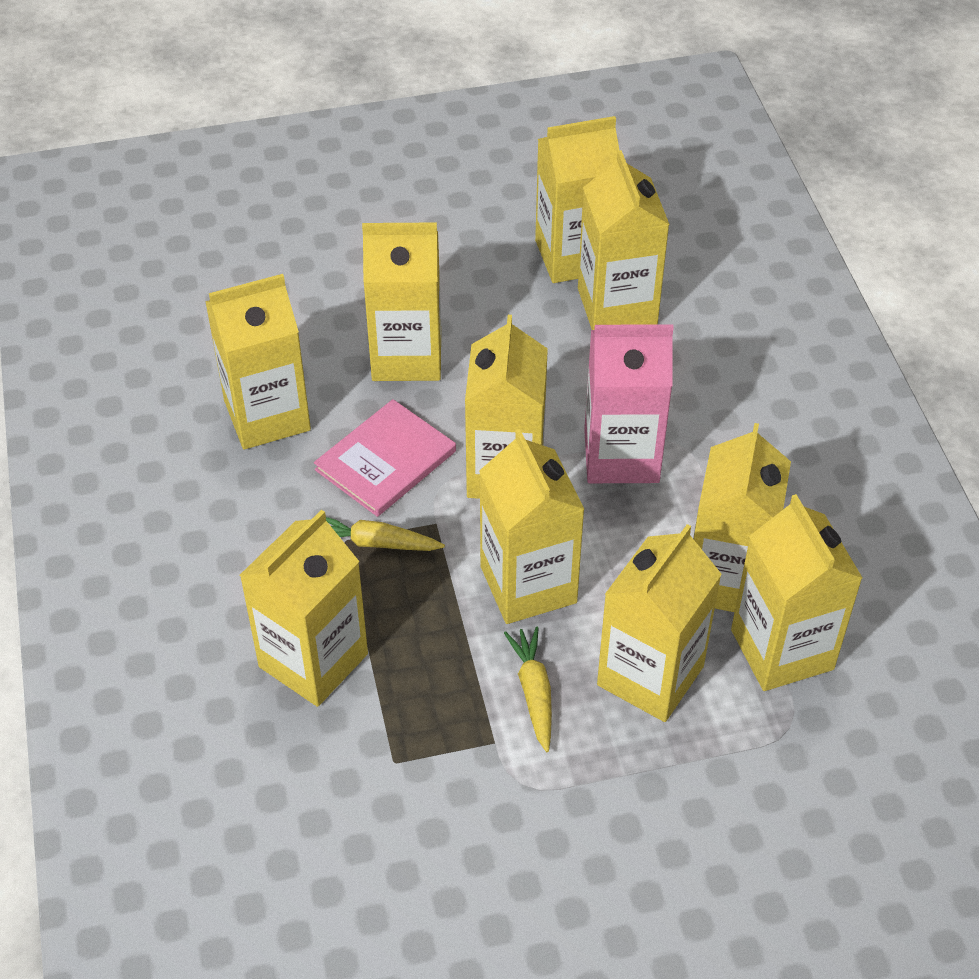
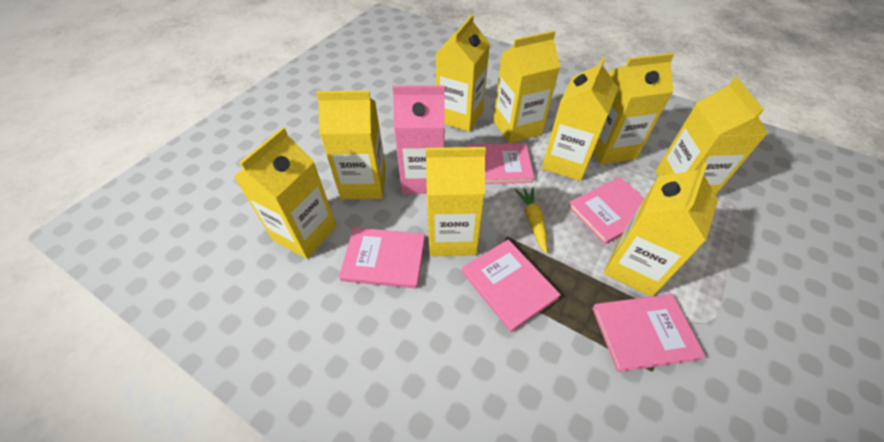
pink book: [314,399,456,517] = 1 -> [339,227,425,288] [462,239,561,332] [465,143,534,184] [568,177,645,244] [592,294,706,372] = 5
yellow carrot: [326,517,445,551] [504,626,552,752] = 2 -> [515,187,548,254] = 1
yellow carton: [205,274,311,449] [240,510,368,707] [362,223,441,381] [465,315,548,499] [479,429,584,624] [535,116,619,283] [578,150,670,330] [597,524,722,722] [693,423,791,612] [731,494,863,691] = 10 -> [234,127,337,259] [316,91,386,199] [426,147,486,256] [436,14,490,132] [493,31,560,143] [542,57,618,181] [593,53,674,164] [604,163,718,297] [656,77,768,195] = 9

